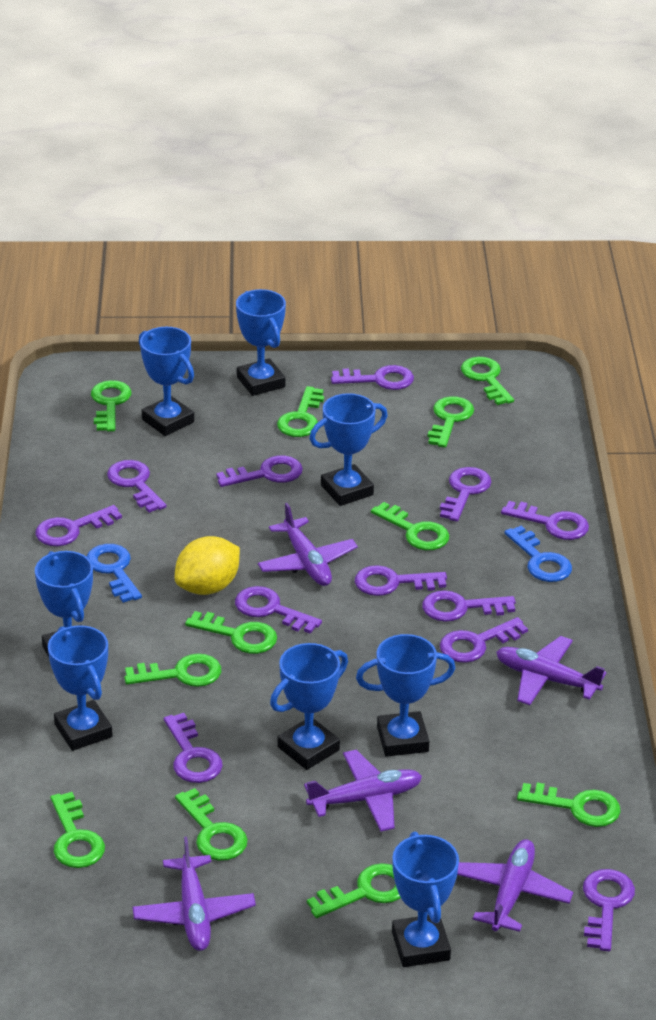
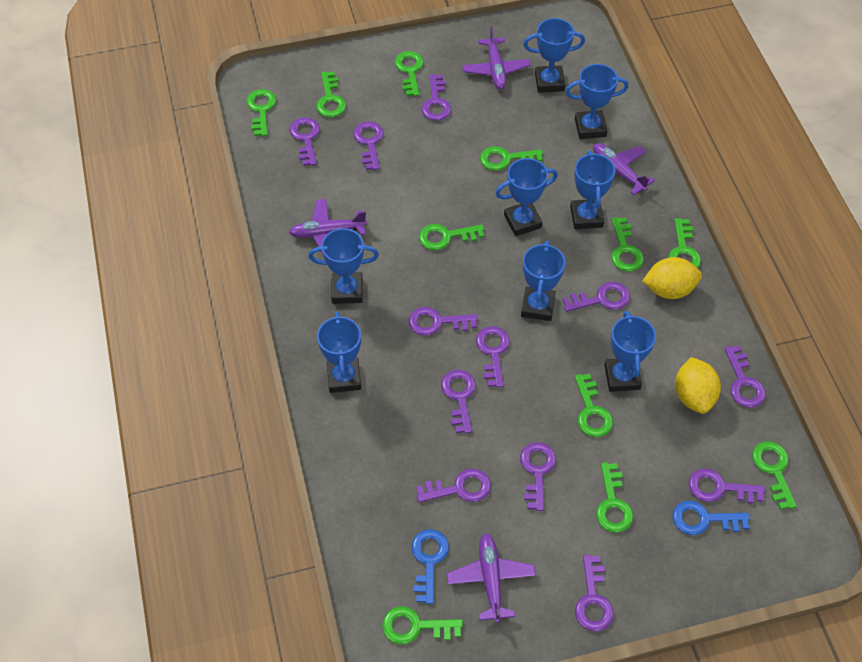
purple plane: [132,837,256,951] [258,503,358,586] [304,750,422,832] [457,839,573,932] [496,636,606,705] = 5 -> [289,199,367,254] [447,533,536,623] [462,27,530,90] [593,143,655,195] = 4
yellow lemon: [175,536,240,595] = 1 -> [642,257,702,299] [675,357,721,414] = 2

